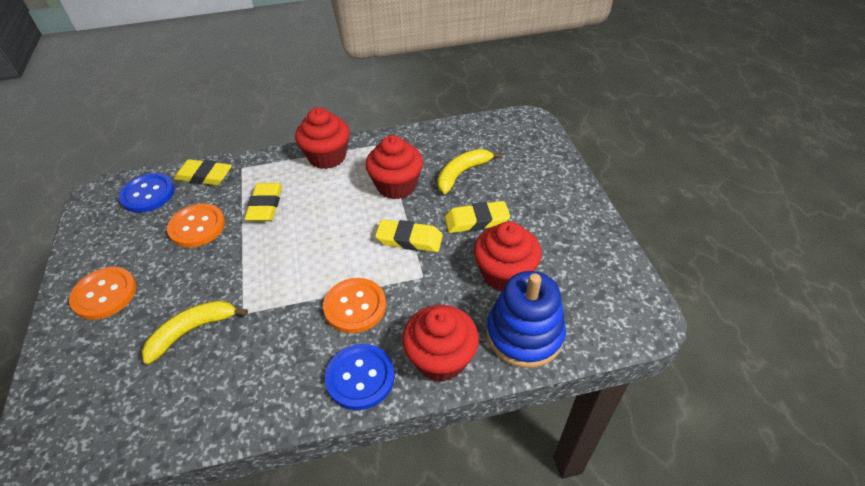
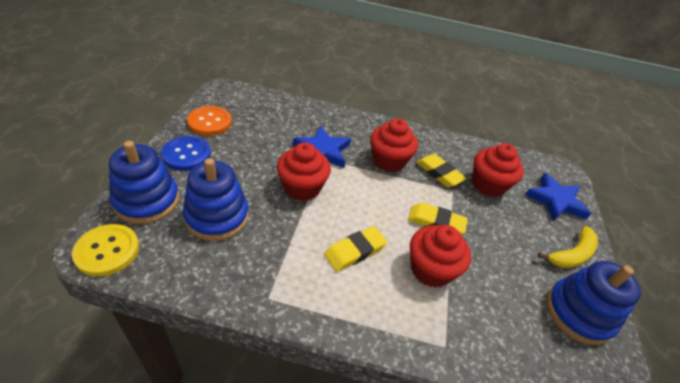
blue button: [119,173,175,213] [325,344,395,410] = 2 -> [161,136,211,171] = 1
blue stacking toy: [486,271,566,368] = 1 -> [109,141,179,224] [183,158,249,241] [546,261,641,345] = 3
blue star: none = 0 -> [293,126,351,168] [525,173,592,221] = 2
orange button: [69,267,136,320] [167,203,225,248] [323,278,386,333] = 3 -> [187,106,232,136] = 1
yellow banana: [142,300,248,364] [438,149,502,194] = 2 -> [538,226,598,268] = 1
yellow button: none = 0 -> [72,224,139,276] = 1
yellow eraser: [174,159,232,185] [244,183,282,221] [375,219,443,252] [445,201,510,233] = 4 -> [324,226,387,272] [408,203,468,234] [416,154,466,187] = 3

